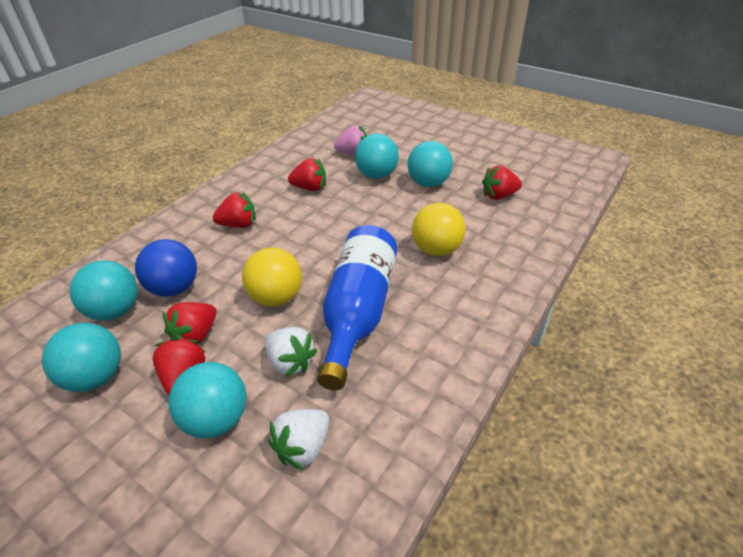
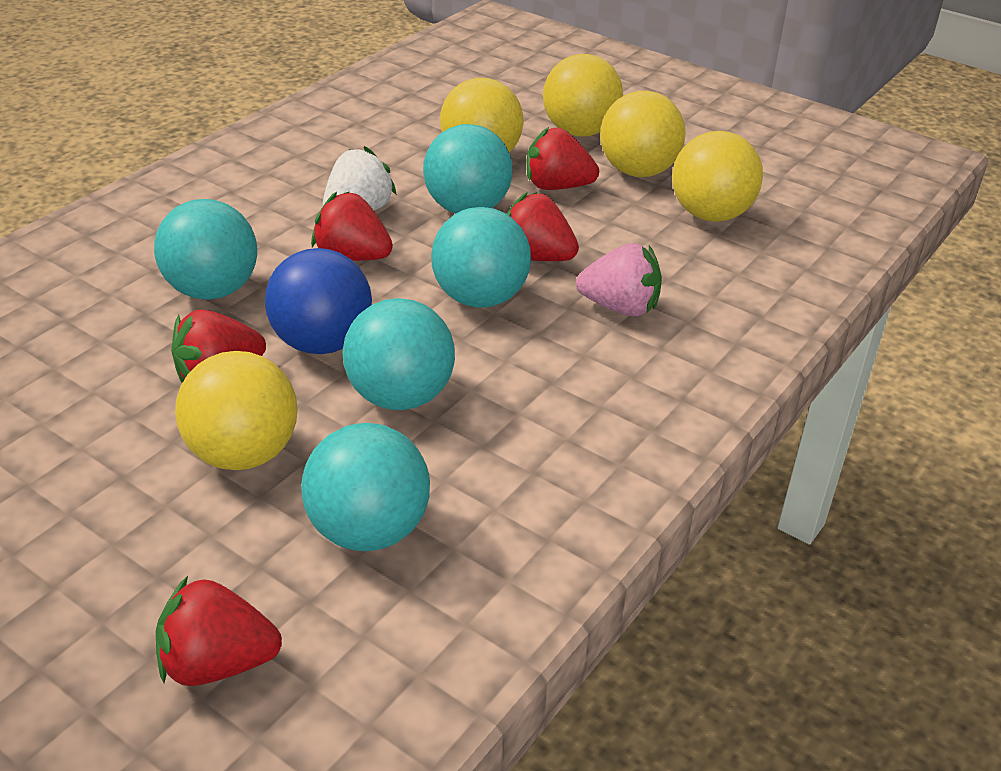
blue bottle: [317,225,397,390] = 1 -> none = 0
white strawberry: [265,327,317,377] [269,409,329,471] = 2 -> [323,146,397,210] = 1
yellow ball: [242,248,302,306] [412,203,466,256] = 2 -> [175,351,298,470] [440,78,523,153] [543,54,623,137] [600,91,685,177] [672,131,763,222] = 5

